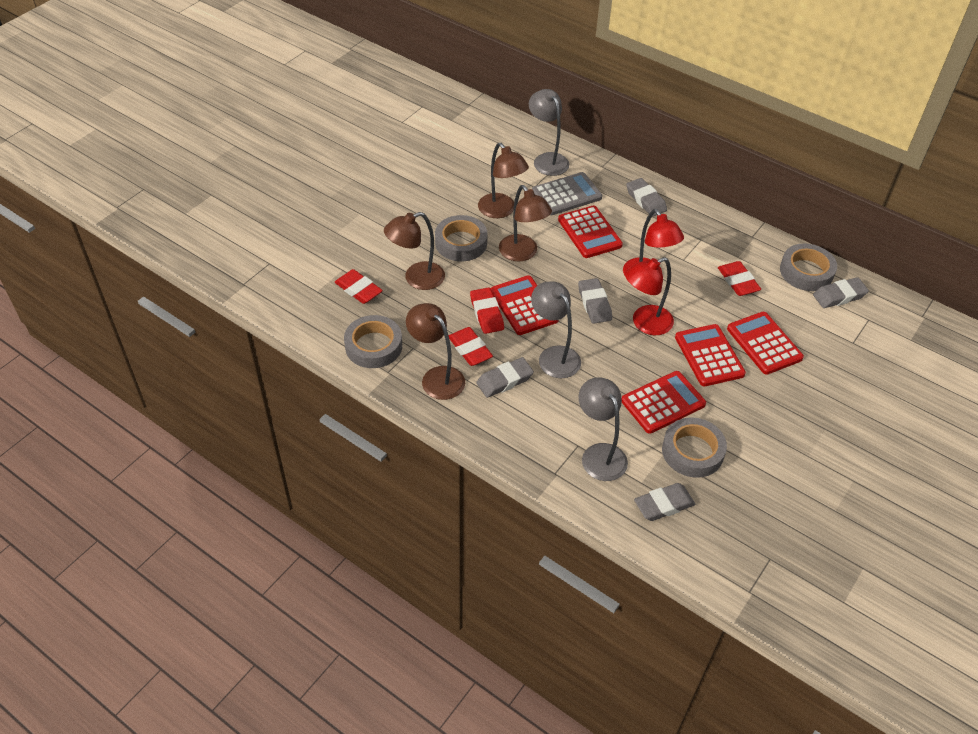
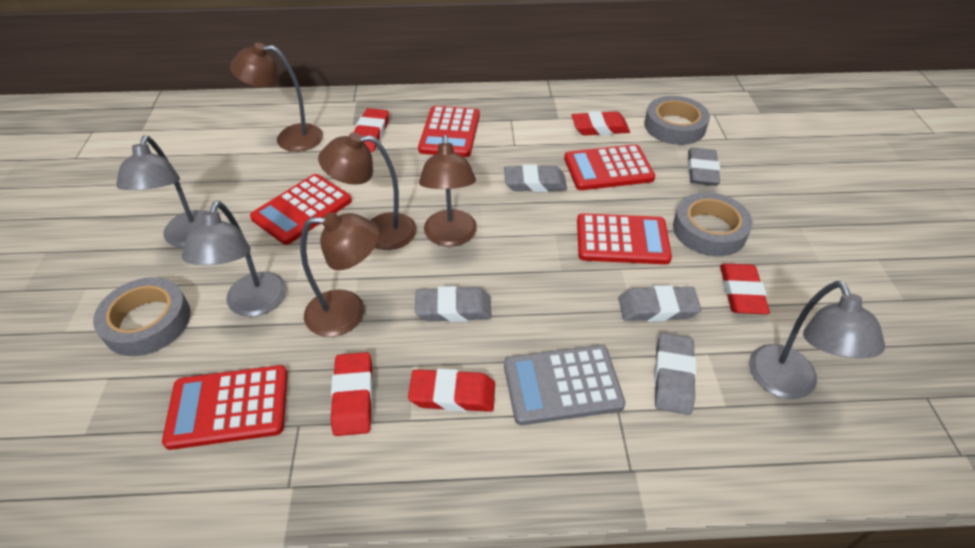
grey tape: [344,315,402,368] [435,215,488,261] [662,417,727,478] [780,244,837,291] = 4 -> [93,277,191,356] [644,96,710,145] [673,192,753,256] = 3
red eraser: [335,269,383,304] [449,327,493,366] [470,287,504,334] [718,261,761,296] = 4 -> [331,352,373,436] [354,108,389,152] [408,369,495,412] [572,111,630,136] [720,263,770,314] = 5
red lamp: [623,209,684,275] [625,257,674,335] = 2 -> none = 0

